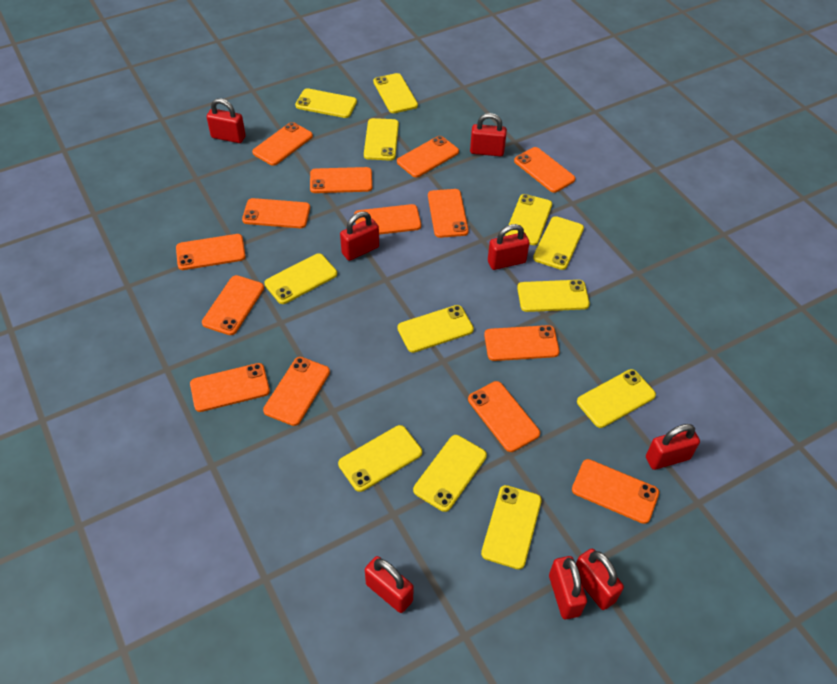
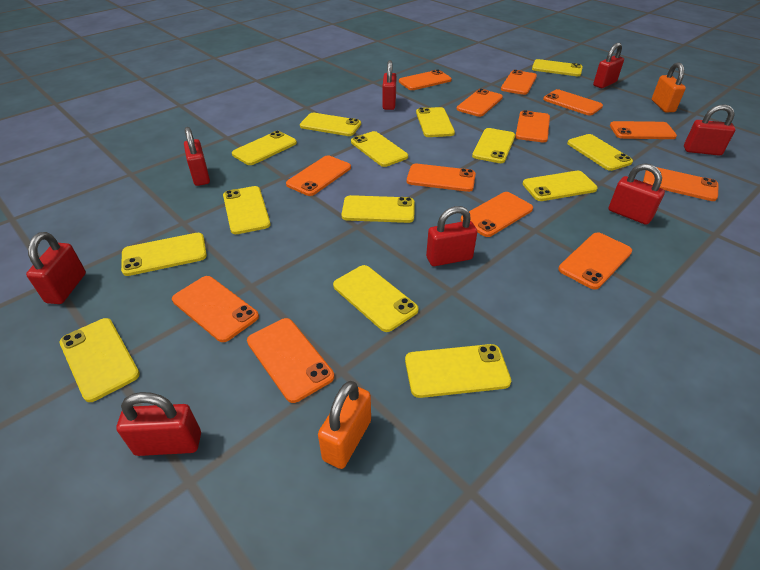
orange padlock: none = 0 -> [318,381,371,469] [652,62,686,112] = 2
orange phone: [176,234,246,270] [190,363,270,412] [202,275,264,335] [242,198,310,228] [252,122,313,166] [263,357,330,426] [310,167,372,193] [354,204,421,235] [397,136,459,177] [428,189,469,238] [468,381,540,452] [484,325,560,361] [514,147,576,193] [572,459,659,524] = 14 -> [172,276,259,342] [247,318,334,403] [286,155,351,196] [399,70,452,90] [407,164,476,192] [457,89,503,117] [461,192,533,237] [501,70,537,95] [515,110,550,142] [543,89,603,115] [558,232,632,289] [610,121,677,139] [643,167,719,201] = 13
yellow phone: [264,253,337,304] [295,88,357,118] [338,425,422,492] [364,118,399,161] [373,73,418,113] [397,305,474,353] [413,435,487,512] [481,485,542,569] [505,194,552,245] [517,280,590,312] [533,216,584,270] [577,369,656,428] = 12 -> [59,318,140,402] [121,233,207,276] [223,186,271,234] [232,131,297,165] [300,113,361,136] [333,265,419,332] [342,195,415,223] [351,131,408,167] [405,344,511,398] [416,107,455,137] [472,128,515,163] [523,171,598,201] [532,59,583,76] [567,134,633,171] = 14

